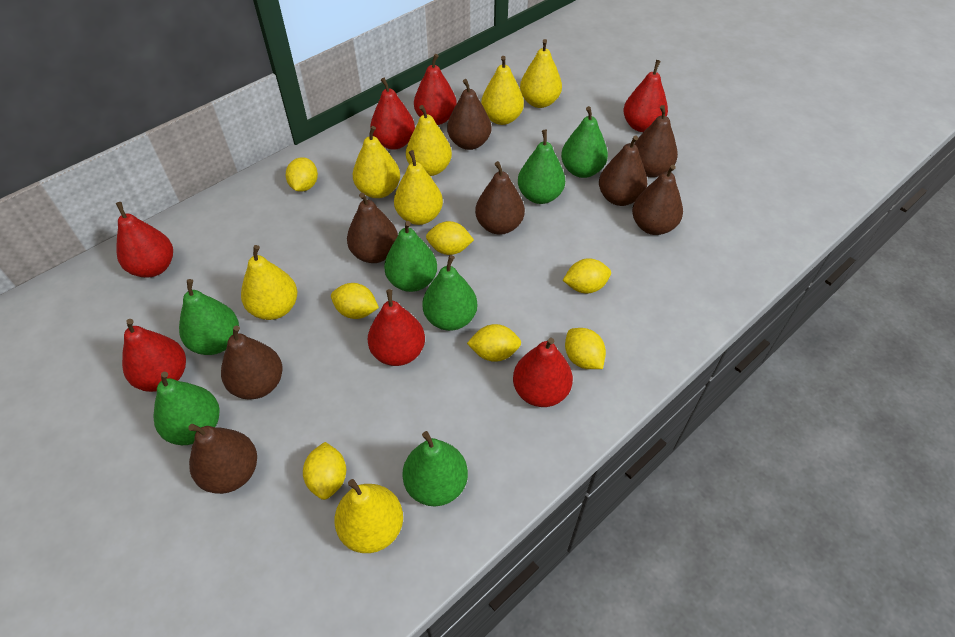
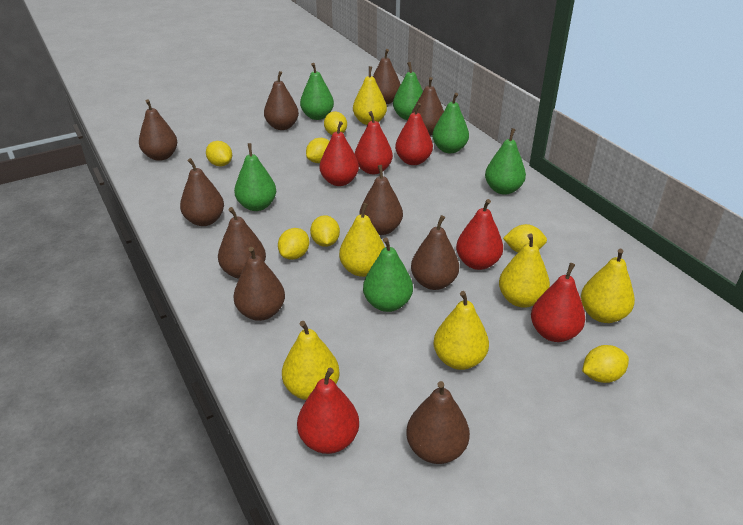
brown pear: [188,424,257,494] [221,326,283,400] [347,193,398,263] [447,79,491,150] [475,161,525,235] [599,136,647,206] [632,164,683,235] [634,105,678,177] = 8 -> [139,99,177,161] [180,158,224,226] [218,207,266,279] [234,247,285,321] [264,71,299,130] [360,165,403,235] [373,49,401,104] [406,381,470,464] [411,215,459,290] [412,77,444,136] = 10
green pear: [153,372,220,445] [179,279,239,355] [384,221,437,292] [402,431,468,506] [422,255,477,331] [518,130,565,204] [561,106,608,178] = 7 -> [234,143,276,211] [300,63,334,120] [363,238,413,312] [393,62,423,120] [432,93,469,153] [485,128,526,195] = 6
red pear: [116,202,173,278] [122,319,186,392] [368,289,425,366] [370,78,415,150] [414,54,457,125] [513,338,573,407] [624,60,668,132] = 7 -> [297,368,359,454] [320,121,359,186] [355,111,393,174] [395,103,433,165] [456,199,503,270] [531,263,585,342] = 6
yellow pear: [241,245,297,320] [334,479,403,553] [353,126,400,198] [394,150,443,225] [406,105,452,176] [481,56,524,125] [520,39,562,108] = 7 -> [282,321,340,400] [339,203,385,277] [353,66,387,125] [433,291,489,370] [499,233,550,308] [581,249,635,323] = 6

